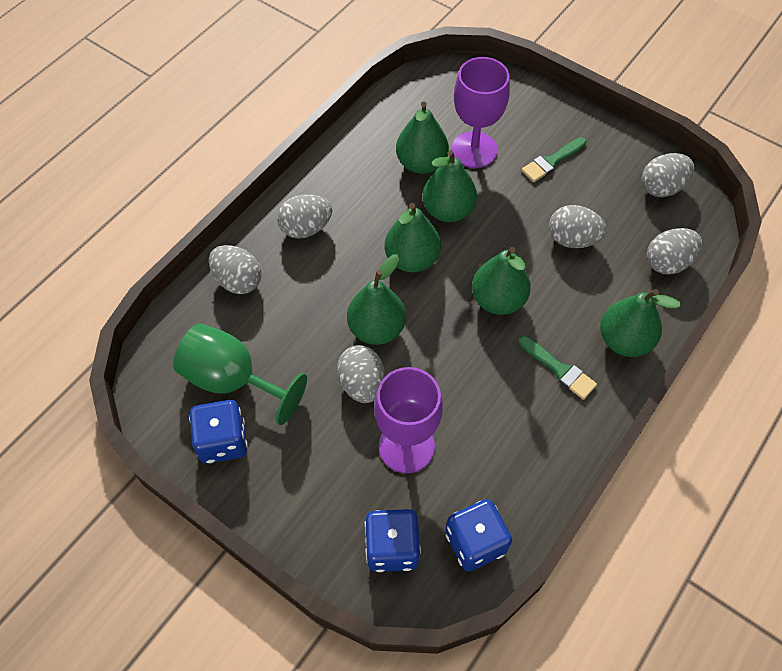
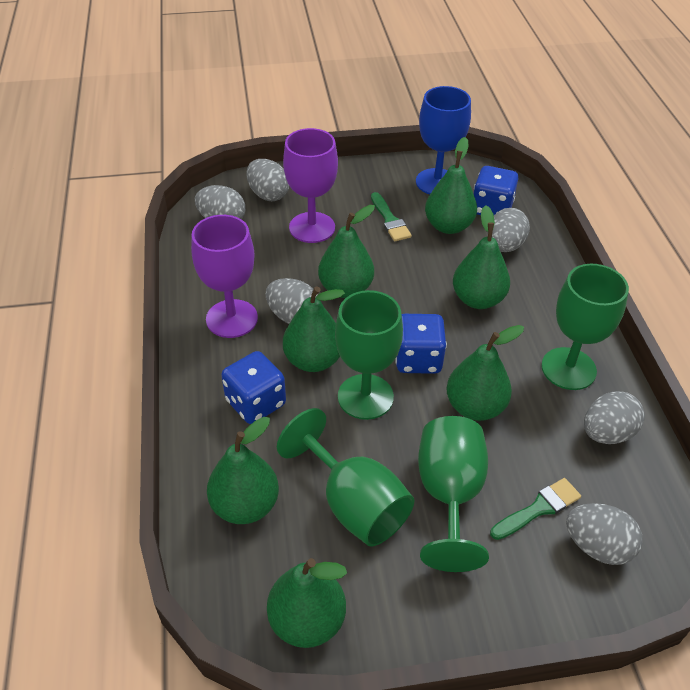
blue goblet: none = 0 -> [416,86,471,194] = 1
green goblet: [173,324,307,425] = 1 -> [277,408,415,546] [335,290,403,420] [418,416,489,572] [541,264,629,390] = 4
green pear: [347,255,406,345] [385,203,441,272] [396,102,449,174] [422,150,477,222] [472,247,531,315] [600,289,681,357] = 6 -> [207,417,279,524] [267,558,347,648] [283,286,345,372] [318,205,375,298] [425,137,477,234] [446,325,524,421] [453,206,510,309] = 7

